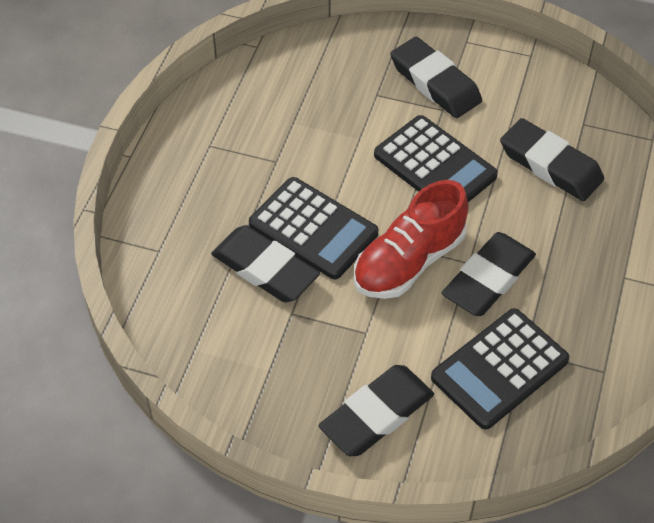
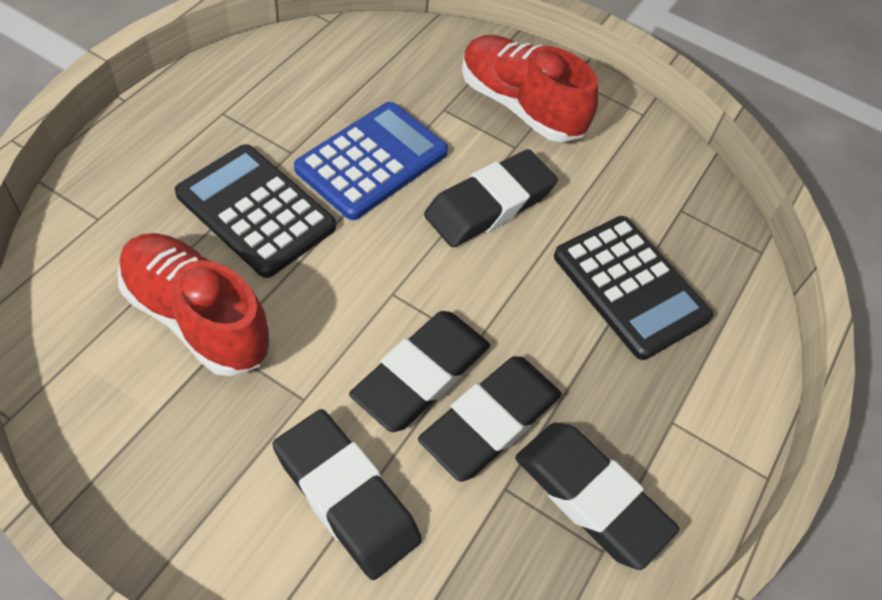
black calculator: [249,177,379,279] [374,115,498,202] [431,308,569,430] = 3 -> [175,144,336,278] [554,216,713,360] = 2
blue calculator: none = 0 -> [294,102,448,220] = 1
red shoe: [354,180,469,299] = 1 -> [117,233,271,376] [462,35,598,142] = 2

